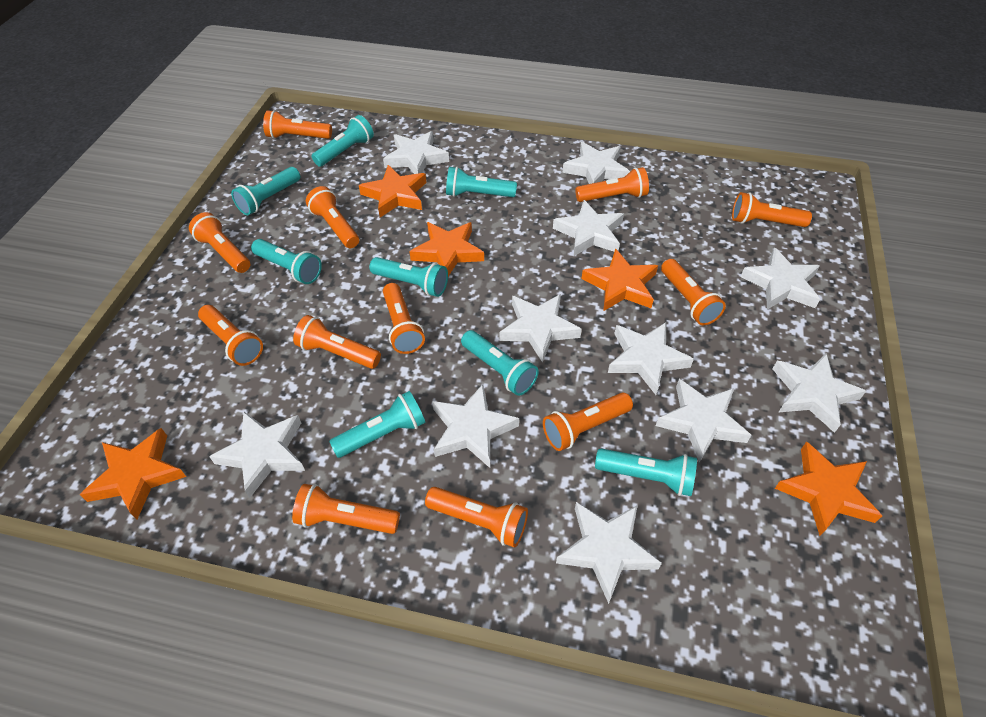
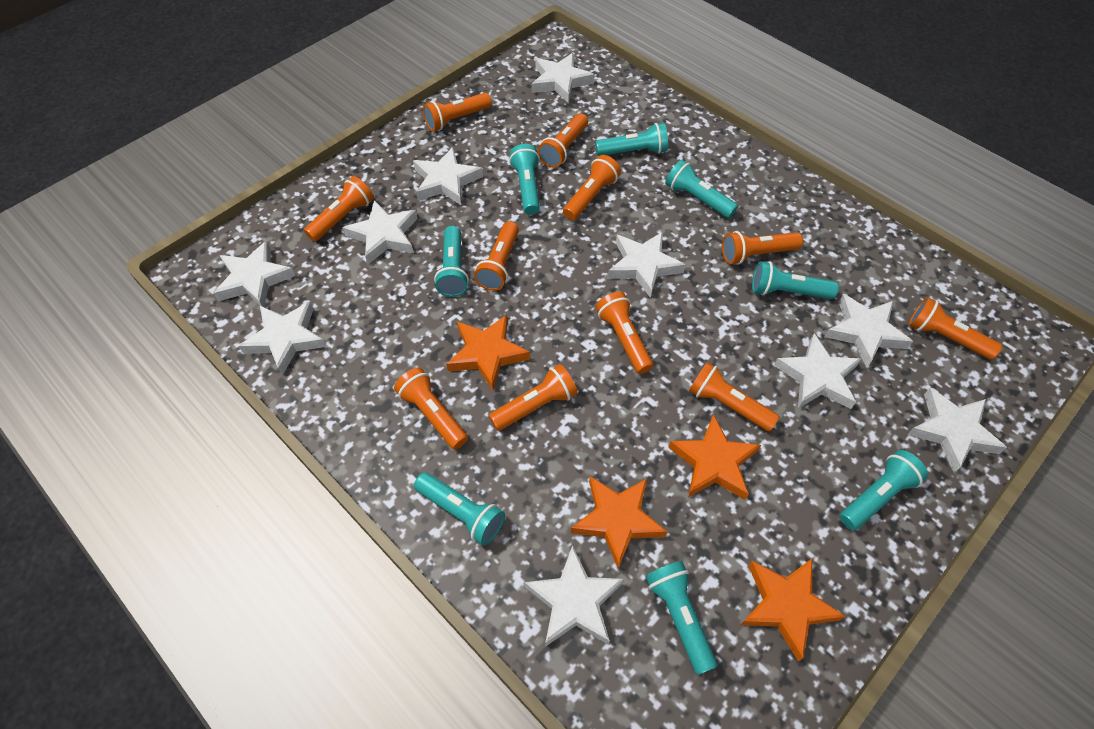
orange flashlight: [189,212,250,273] [198,305,263,366] [263,110,332,139] [292,484,400,534] [293,315,381,369] [306,186,359,248] [383,283,425,354] [425,487,528,548] [543,392,633,451] [575,167,649,202] [661,259,726,325] [732,192,812,227] = 12 -> [304,176,374,242] [394,367,468,450] [423,93,492,131] [474,221,519,291] [489,364,577,431] [537,113,588,168] [563,155,621,220] [596,292,653,374] [689,362,780,431] [722,231,803,265] [909,297,1002,360] = 11
orange star: [80,428,186,519] [359,165,426,217] [409,222,484,276] [581,248,658,311] [775,441,882,536] = 5 -> [446,315,530,390] [571,476,667,569] [668,414,761,500] [741,559,846,661] = 4
white star: [209,412,305,498] [383,131,449,174] [432,384,519,468] [499,294,582,363] [553,200,624,256] [556,502,662,604] [562,142,630,184] [608,322,694,395] [656,379,751,462] [741,247,820,310] [773,353,866,433] = 11 -> [214,241,295,307] [239,302,326,375] [342,200,418,264] [413,147,483,205] [524,545,624,647] [532,53,594,103] [608,232,685,298] [774,334,861,409] [825,294,913,367] [907,387,1007,473] = 10

